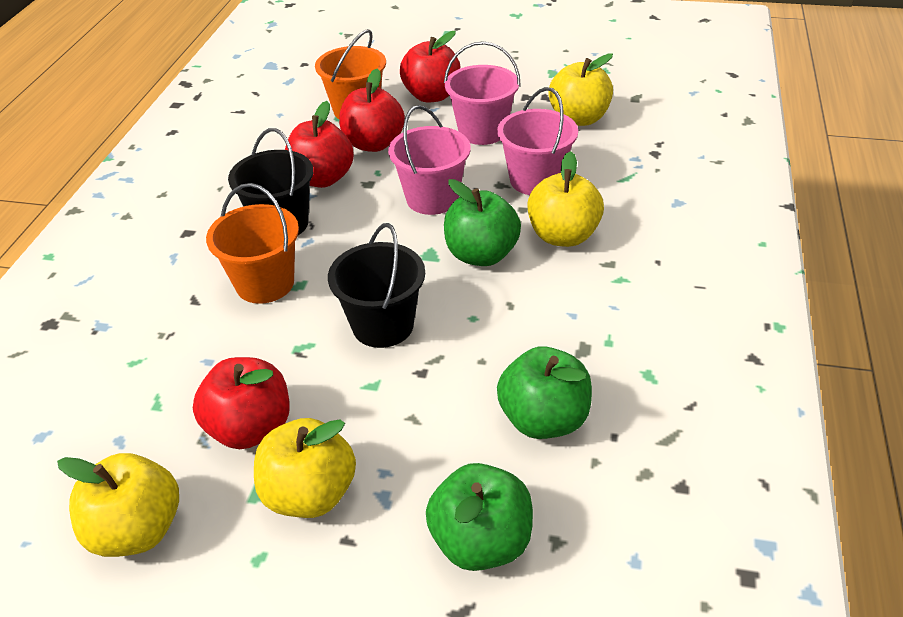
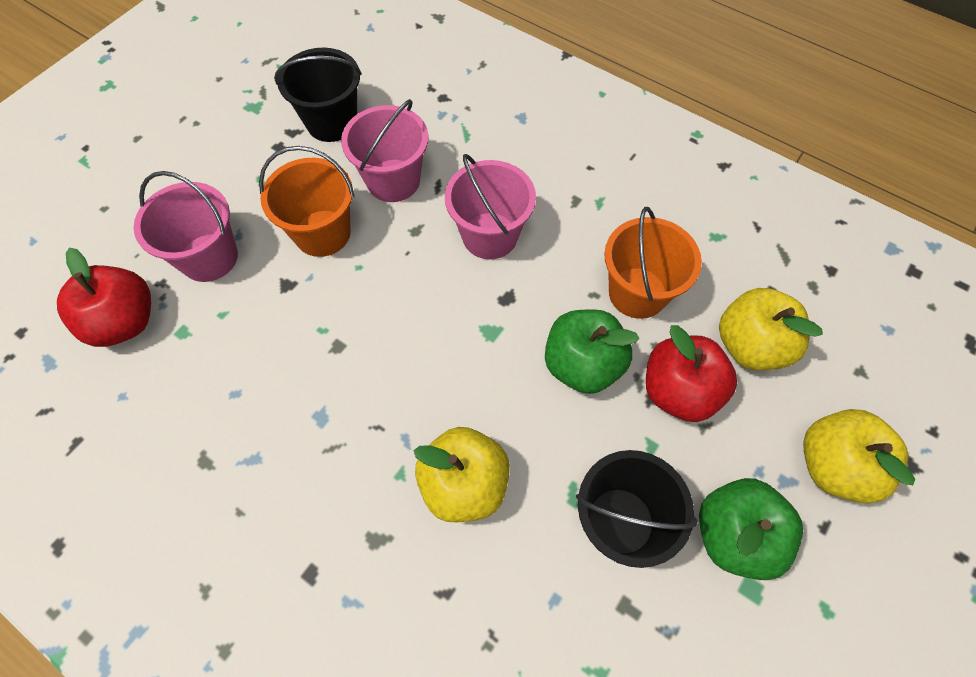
green apple: [426,463,533,571] [444,179,521,266] [497,346,592,439] = 3 -> [545,309,640,394] [699,478,803,580] = 2
red apple: [193,357,290,449] [285,101,354,188] [339,69,405,152] [400,31,460,103] = 4 -> [57,247,151,347] [646,325,737,422] = 2
yellow apple: [57,453,179,557] [254,418,356,518] [527,151,604,247] [548,53,613,126] = 4 -> [413,427,510,522] [719,288,823,371] [803,409,915,504] = 3

